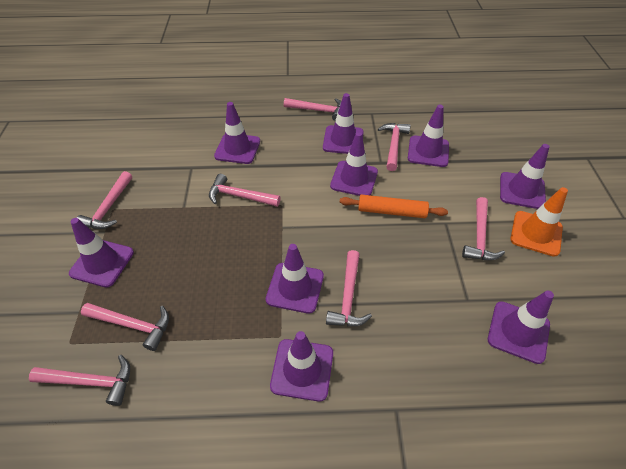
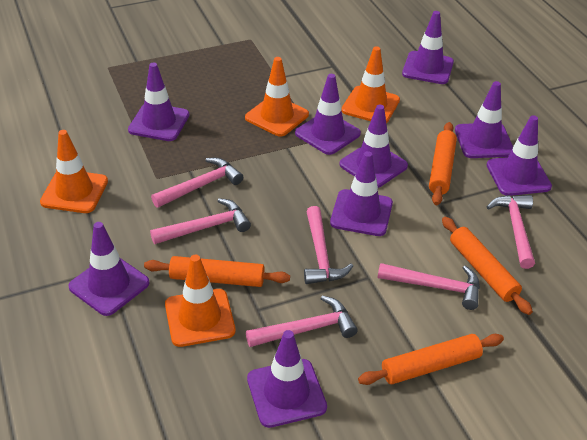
orange rolling pin: [340,195,448,218] = 1 -> [144,256,290,287] [358,334,504,385] [429,122,457,205] [442,217,533,315] = 4
orange traffic cone: [510,187,568,257] = 1 -> [40,130,108,213] [165,254,236,347] [245,57,309,136] [341,46,400,123] = 4
pink hammer: [29,355,130,406] [76,171,132,229] [81,303,169,351] [209,174,281,207] [284,98,341,121] [326,250,372,326] [378,123,411,171] [462,197,505,260] = 8 -> [150,198,251,244] [151,158,243,208] [246,296,358,347] [304,206,353,284] [378,263,480,310] [487,195,535,269] = 6

